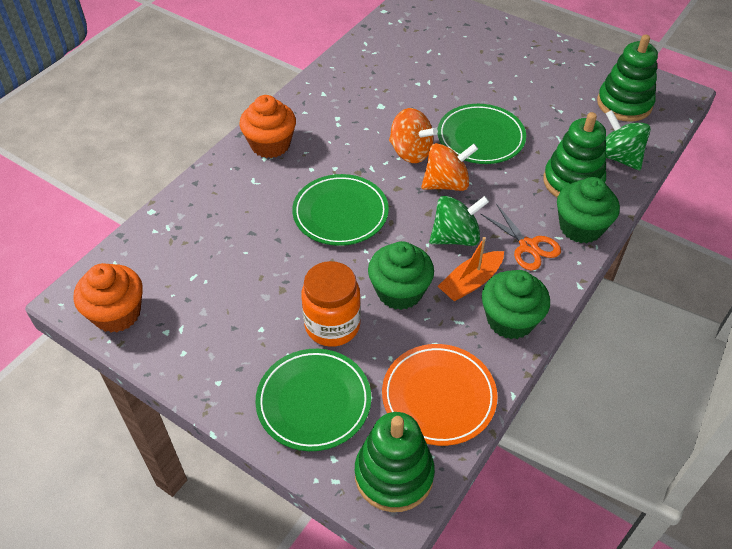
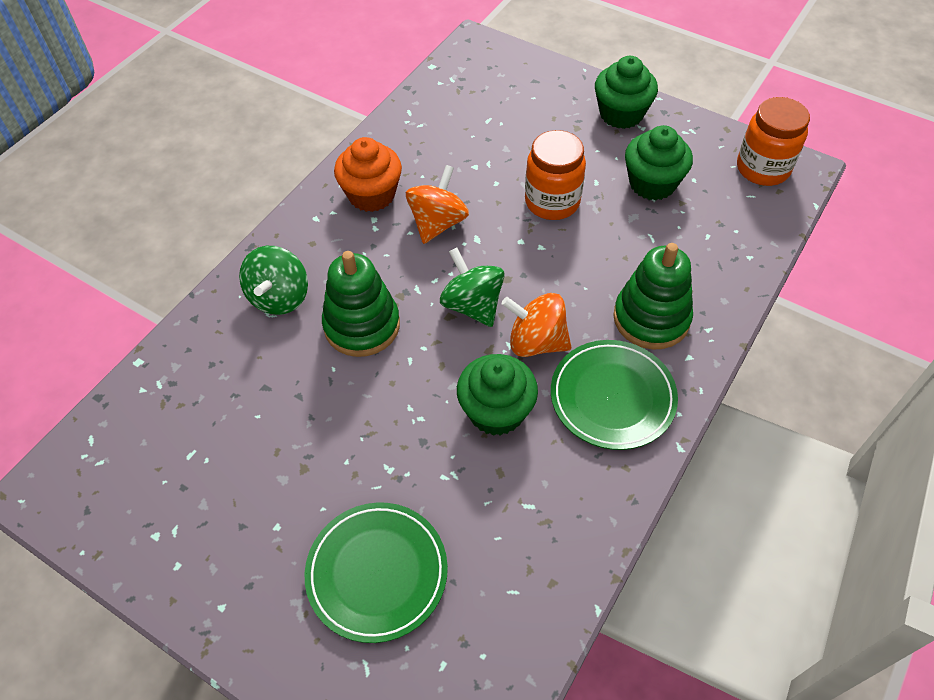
green plate: [255,349,371,451] [292,174,389,246] [438,104,526,164] = 3 -> [305,502,448,643] [551,340,678,450] = 2
green stacking toy: [355,412,435,512] [543,112,606,197] [597,34,658,122] = 3 -> [322,251,400,357] [613,243,693,349] = 2
orange boat: [438,237,504,302] = 1 -> none = 0
orange cupcake: [74,263,143,333] [239,95,296,158] = 2 -> [334,137,402,212] = 1
orange jar: [301,261,361,347] = 1 -> [525,130,586,220] [737,97,810,186] = 2
orange plate: [382,344,498,446] = 1 -> none = 0
orange scissors: [480,204,561,270] = 1 -> none = 0

